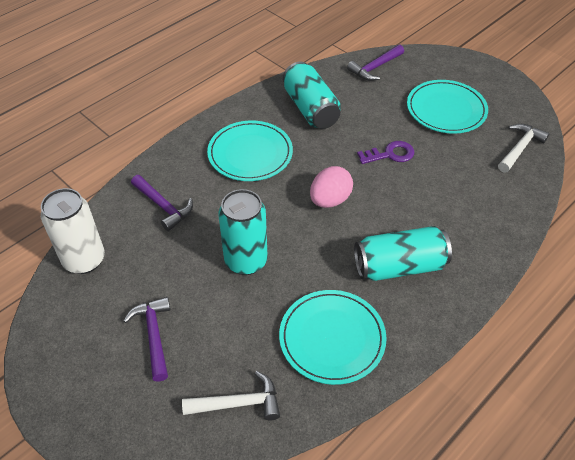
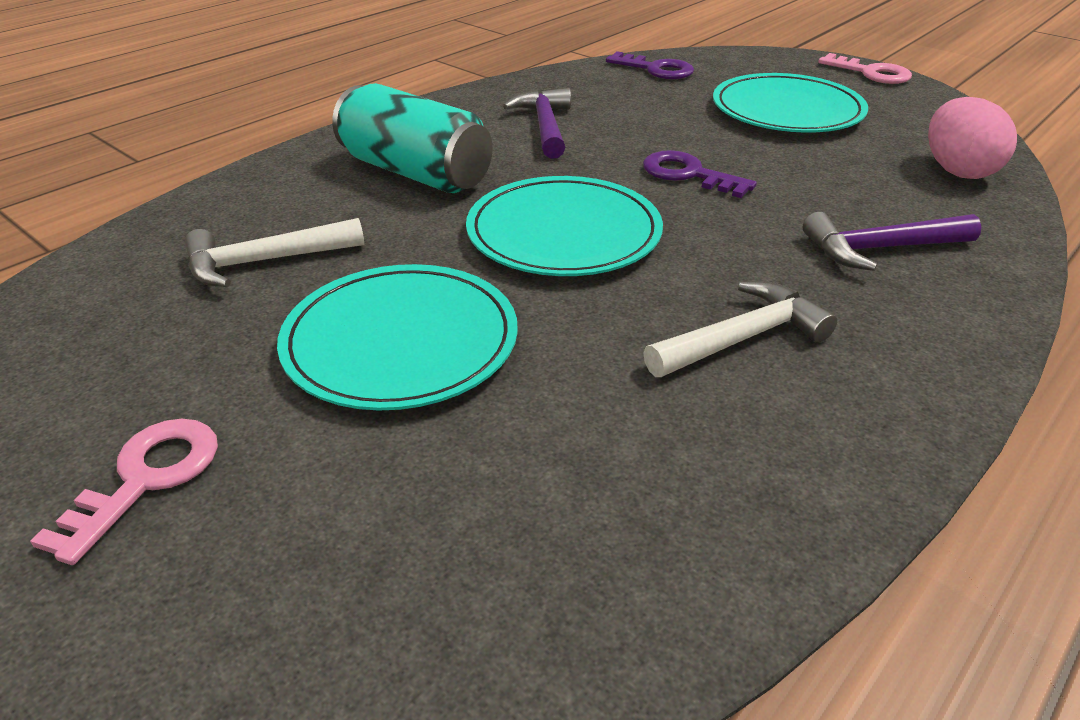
pink key: none = 0 -> [30,419,218,565] [818,53,912,84] = 2
purple hammer: [123,297,171,382] [131,175,193,231] [347,44,404,81] = 3 -> [503,88,571,159] [803,212,982,271] = 2
purple key: [357,141,414,164] = 1 -> [606,51,694,79] [643,150,757,198] = 2
turquoise can: [219,189,268,275] [283,62,341,129] [354,226,452,281] = 3 -> [332,83,493,193] = 1
white can: [41,188,105,274] = 1 -> none = 0

